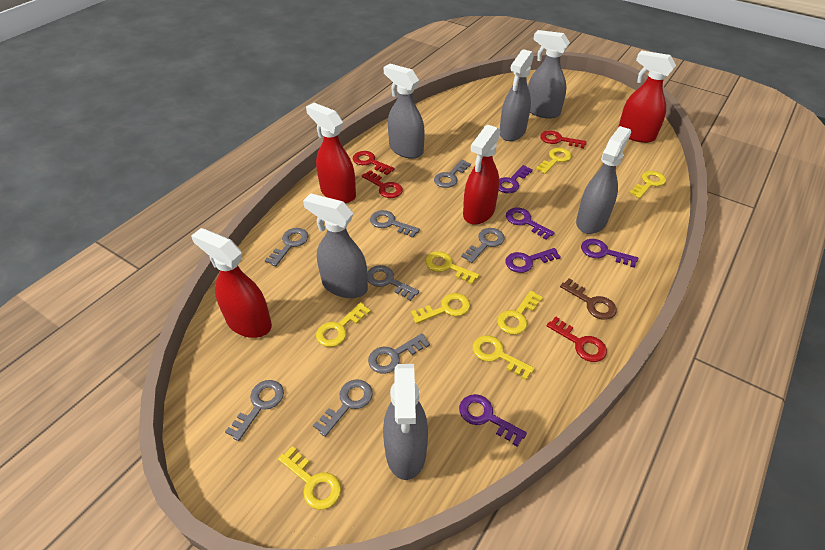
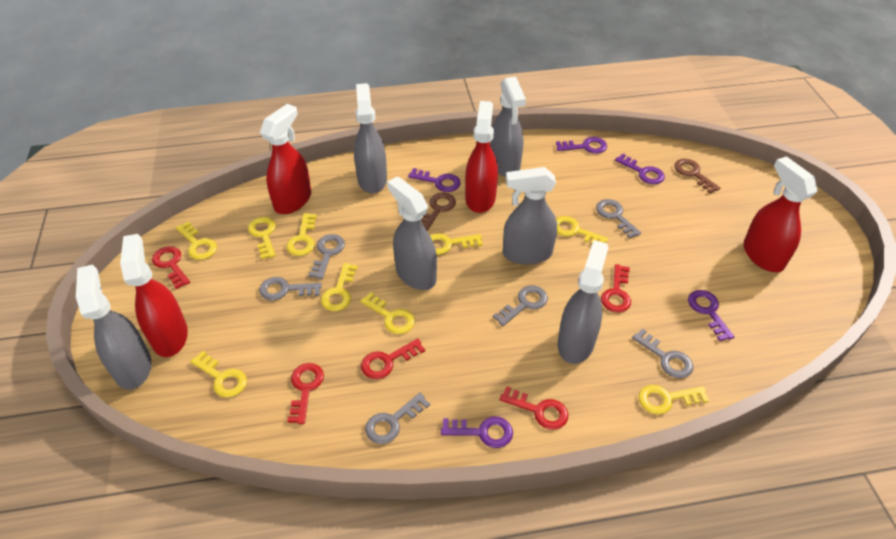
brown key: [560,278,617,320] = 1 -> [421,192,456,231] [674,159,720,194] = 2
grey key: [225,380,284,441] [265,228,308,266] [313,379,373,437] [367,265,419,301] [368,333,430,374] [370,210,420,238] [434,160,471,188] [461,228,505,263] = 8 -> [259,277,322,300] [308,234,345,279] [365,393,430,444] [493,285,548,326] [596,199,641,239] [632,328,693,378] = 6
red key: [353,151,395,175] [361,170,403,198] [540,130,586,149] [546,317,607,362] = 4 -> [152,246,190,289] [287,363,324,424] [361,338,425,379] [499,386,568,430] [601,264,631,312] = 5
yellow key: [278,446,341,510] [316,302,371,347] [411,293,470,324] [425,251,479,284] [473,335,535,380] [497,290,543,335] [536,148,572,174] [629,171,666,198] = 8 -> [176,221,217,260] [190,351,247,398] [248,217,276,260] [286,213,317,256] [321,263,358,311] [360,292,415,334] [430,233,482,255] [556,216,608,244] [638,385,709,414] = 9

